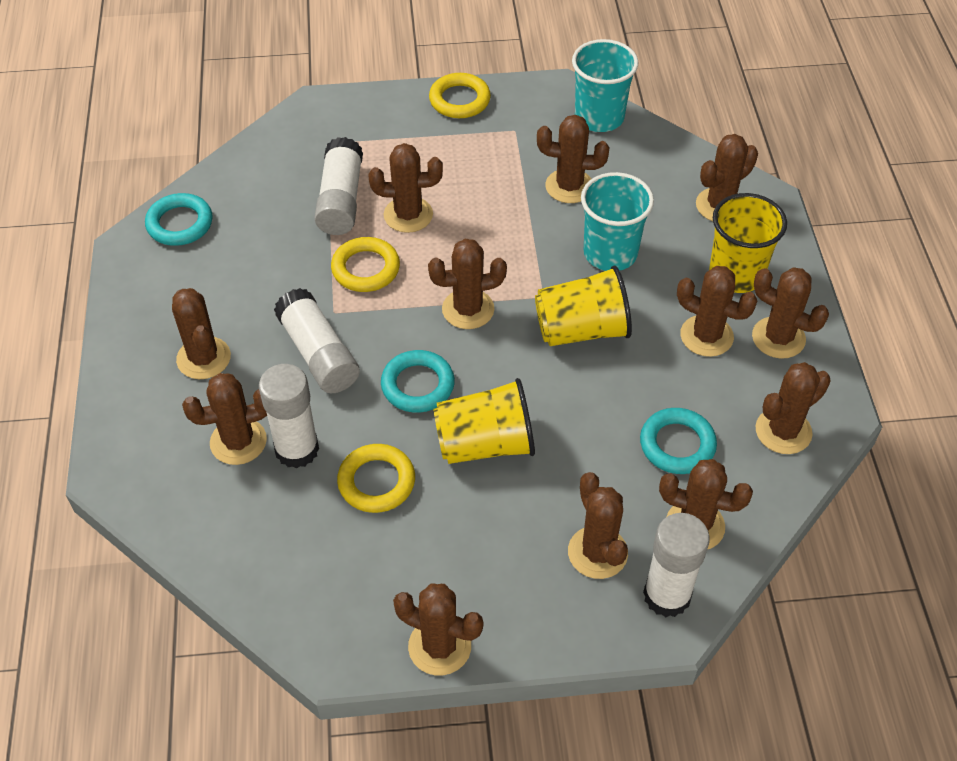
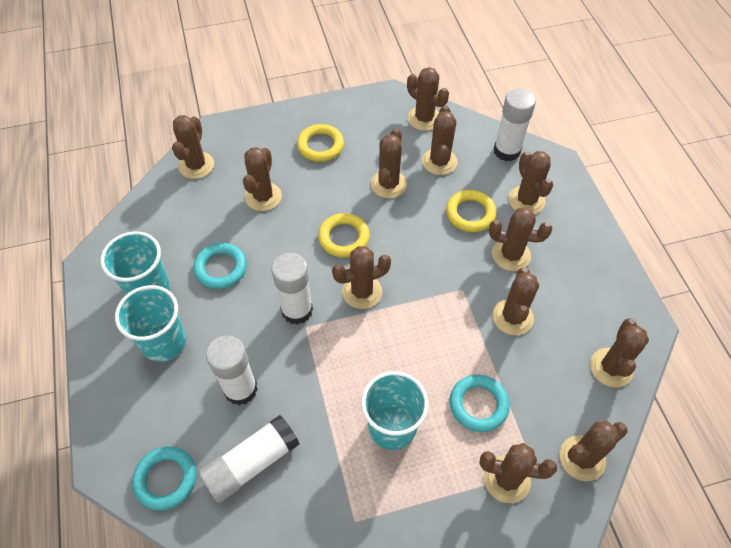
turquoise cup: [572,39,638,132] [581,172,654,271] = 2 -> [101,231,170,295] [115,285,186,362] [361,371,429,450] = 3
yellow cup: [433,378,535,464] [535,266,632,346] [709,193,787,293] = 3 -> none = 0

